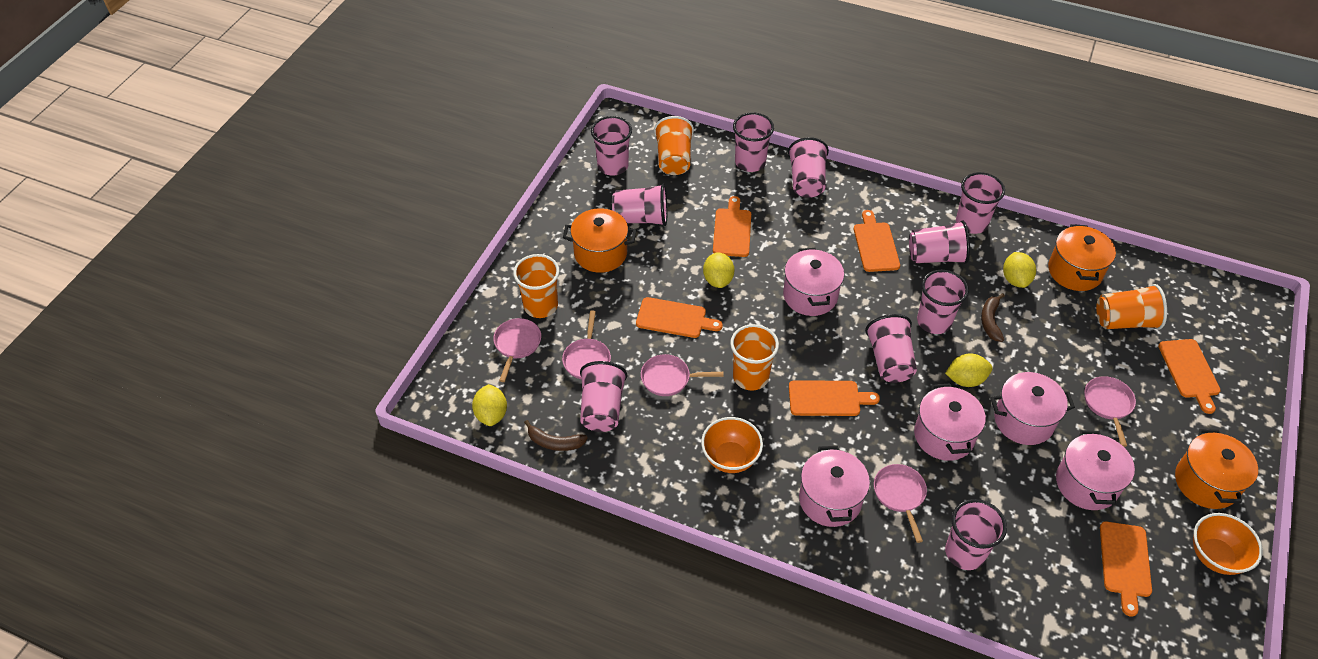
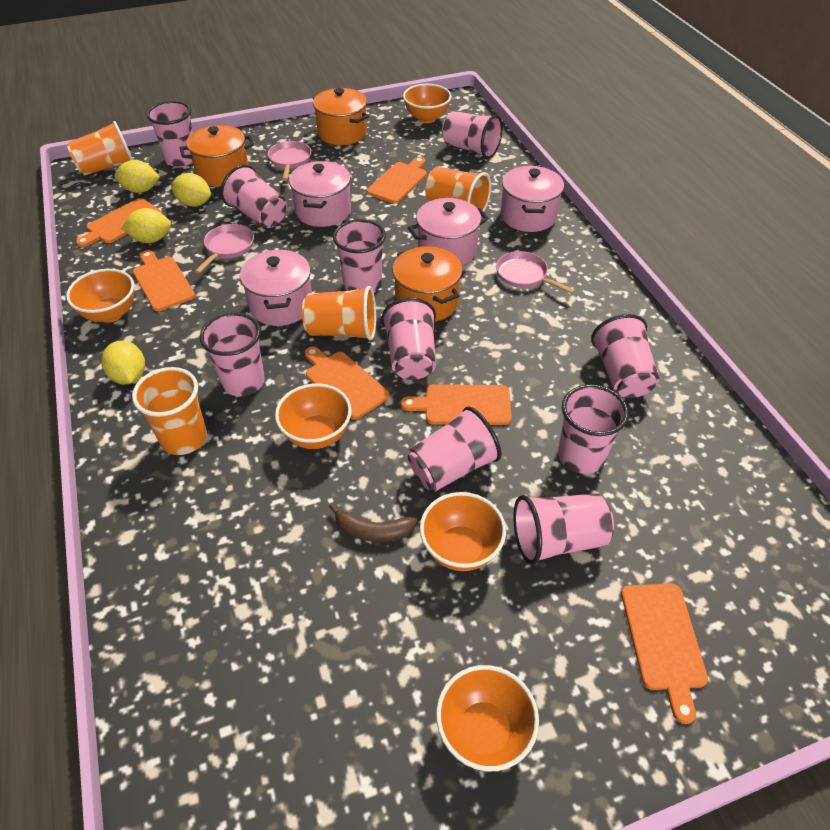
brown banana: [524,420,588,451] [981,293,1005,342] = 2 -> [329,503,417,542] = 1
orange bowl: [701,417,763,473] [1193,513,1263,575] = 2 -> [66,269,134,323] [275,383,352,449] [403,84,451,123] [420,492,506,571] [436,665,539,771] = 5
pink pan: [493,318,541,382] [562,310,611,379] [641,354,724,396] [874,464,927,543] [1084,376,1136,447] = 5 -> [195,224,254,274] [268,141,311,181] [496,251,576,294] = 3
pink pot: [783,248,844,316] [799,446,870,527] [914,383,986,461] [990,372,1075,445] [1056,430,1135,510] = 5 -> [240,249,312,326] [289,161,351,227] [408,198,489,265] [501,166,564,232] = 4

